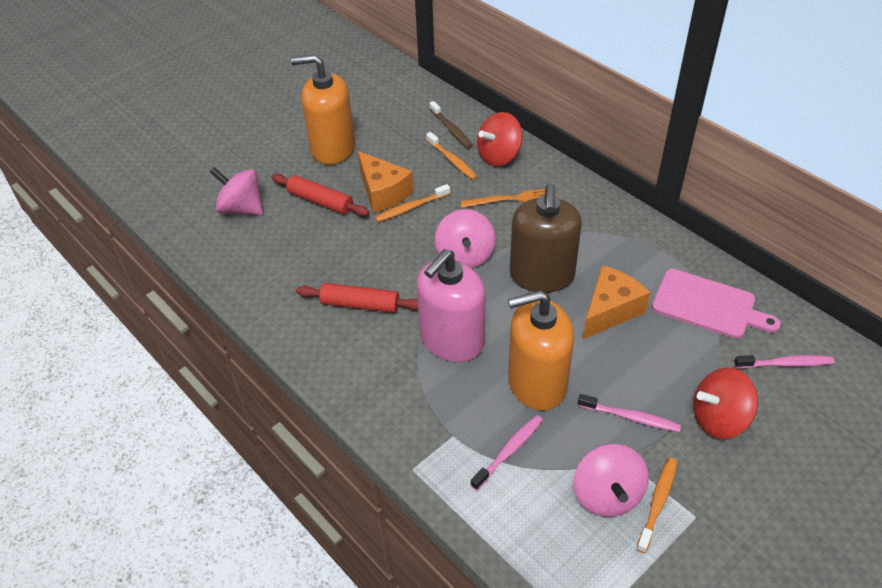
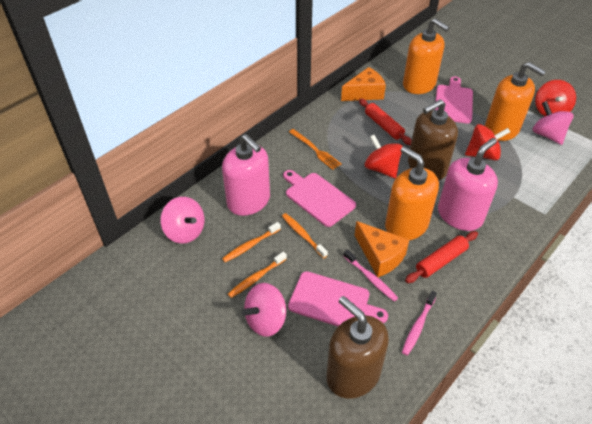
brown soap dispenser: [510,183,582,293] = 1 -> [326,296,389,399] [408,99,458,180] = 2
brown toothbrush: [430,101,473,149] = 1 -> none = 0
orange soap dispenser: [291,54,355,165] [508,290,574,411] = 2 -> [385,146,439,240] [403,18,450,94] [485,62,546,141] = 3
pink cutting board: [652,269,781,339] = 1 -> [283,170,356,227] [288,271,388,326] [435,77,473,124] = 3
pink soap dispenser: [417,249,486,362] = 1 -> [222,134,270,216] [438,138,498,231] = 2
pink toothbrush: [471,415,543,490] [578,394,681,432] [734,355,835,369] = 3 -> [344,249,398,301] [402,291,437,356] = 2
red spinning top: [477,112,523,166] [694,367,758,439] = 2 -> [365,135,403,179] [465,124,510,161] [535,80,576,116] = 3

